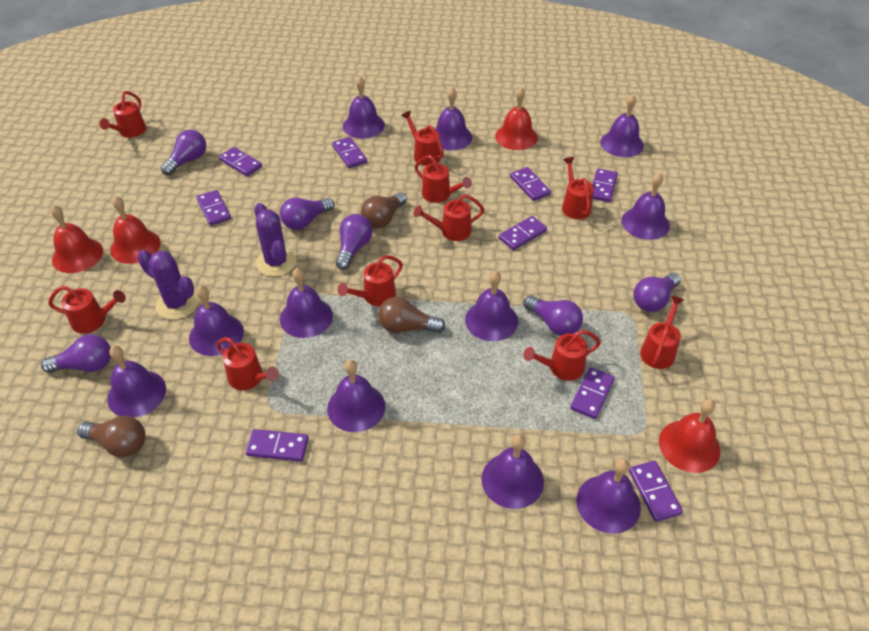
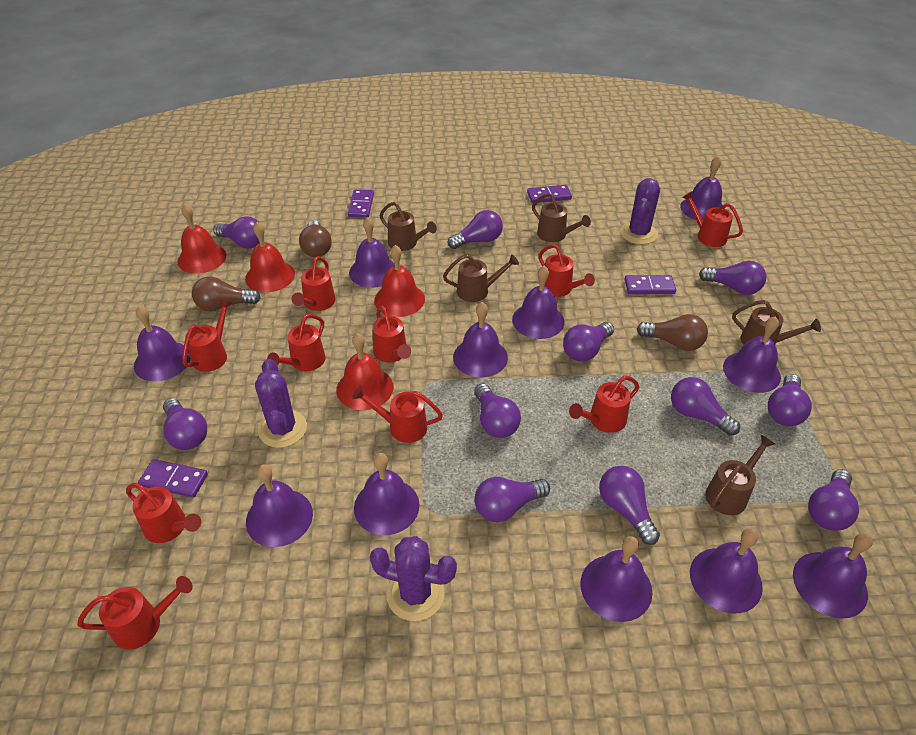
brown watering can: none = 0 -> [380,202,437,251] [443,254,519,302] [532,193,591,242] [705,435,775,515] [732,300,821,345] = 5
purple cactus: [137,250,199,320] [254,203,297,277] = 2 -> [255,359,307,448] [370,536,457,621] [620,178,660,244] = 3
purple domino: [196,190,231,226] [219,147,262,176] [246,429,309,462] [332,137,367,168] [499,216,547,250] [510,167,551,201] [570,367,615,419] [592,168,618,202] [629,461,683,522] = 9 -> [138,459,208,498] [348,190,374,218] [527,185,572,203] [625,275,676,294] = 4
purple light bulb: [41,334,111,373] [161,130,206,175] [280,198,334,230] [336,214,372,270] [524,296,583,336] [634,273,681,312] = 6 -> [163,398,207,450] [213,216,260,249] [448,210,503,249] [474,383,521,438] [474,477,550,522] [563,322,614,361] [599,466,660,545] [671,377,740,436] [699,261,766,295] [768,374,812,426] [808,469,859,531] = 11

